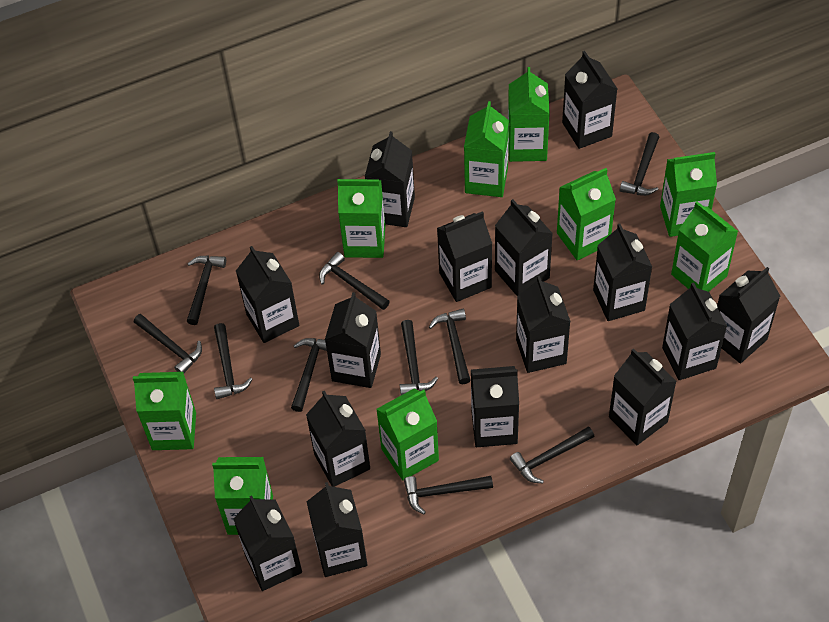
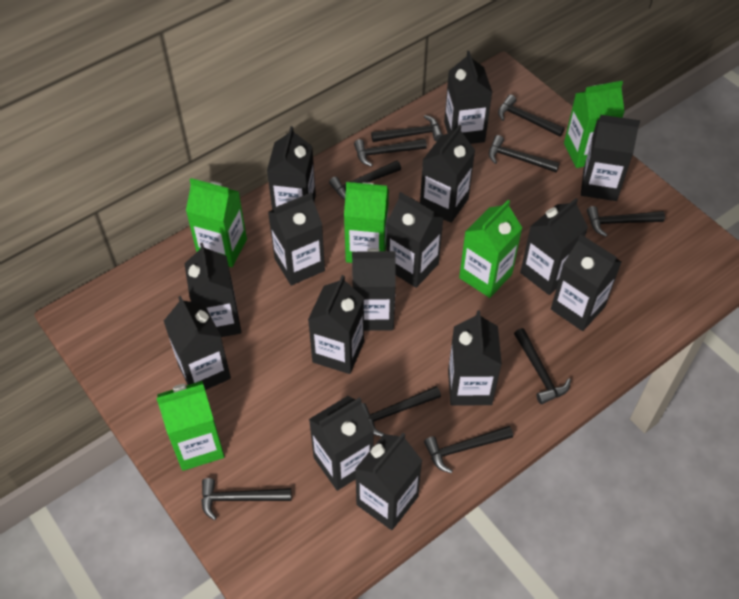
green carton: [133,372,196,450] [212,457,273,535] [337,179,385,258] [376,388,439,480] [464,101,509,197] [508,67,550,162] [557,168,616,260] [660,152,717,237] [671,202,738,292] = 9 -> [156,381,225,471] [186,178,247,267] [344,182,389,263] [459,200,522,298] [564,81,625,168] = 5

